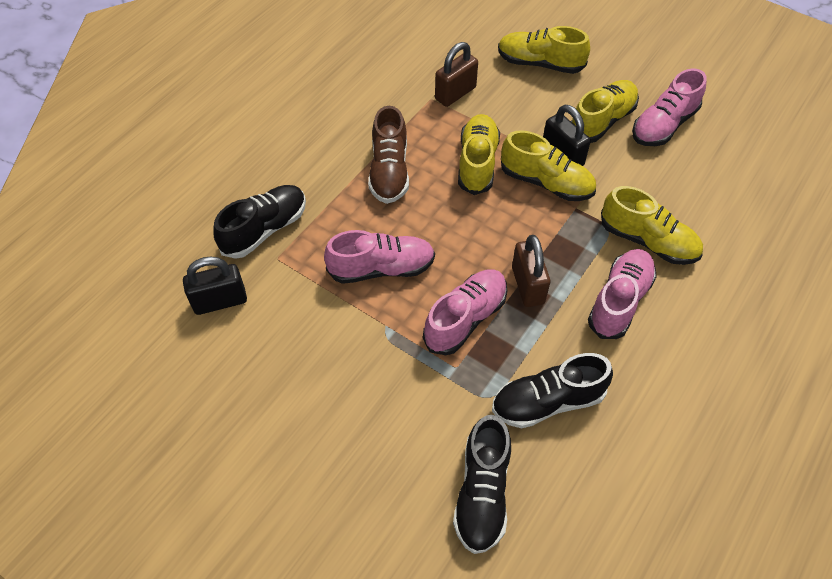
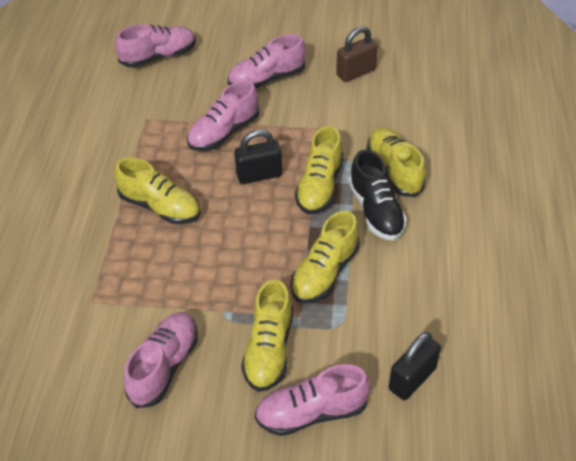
black shoe: [213,185,306,259] [453,415,511,554] [492,353,613,428] = 3 -> [349,150,407,240] = 1
brown padlock: [435,42,478,107] [512,235,550,307] = 2 -> [336,26,378,82] = 1
brown shoe: [368,106,409,204] = 1 -> none = 0
pink shoe: [324,230,435,284] [423,269,507,355] [588,249,657,339] [632,68,707,146] = 4 -> [115,24,196,67] [124,312,198,408] [187,81,260,151] [228,34,306,88] [255,364,370,436] = 5

